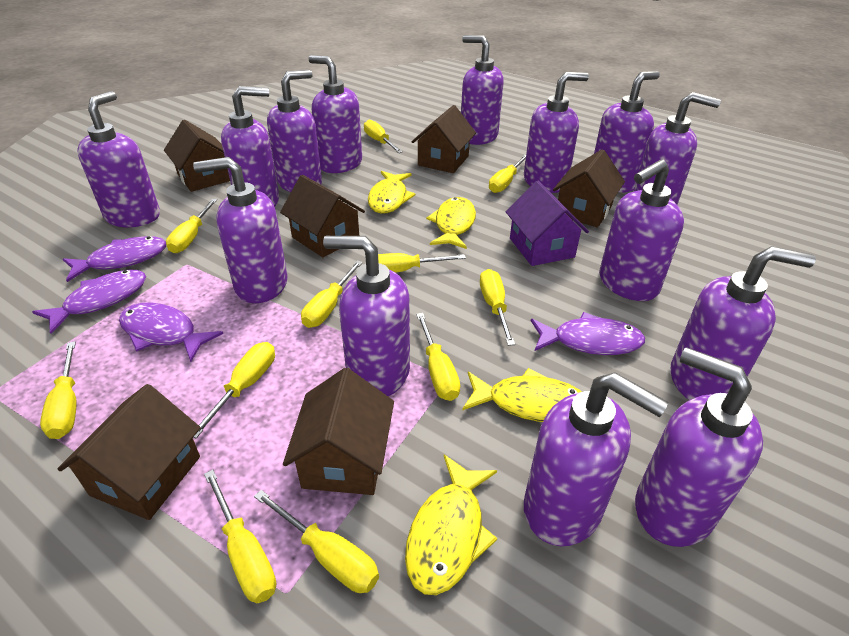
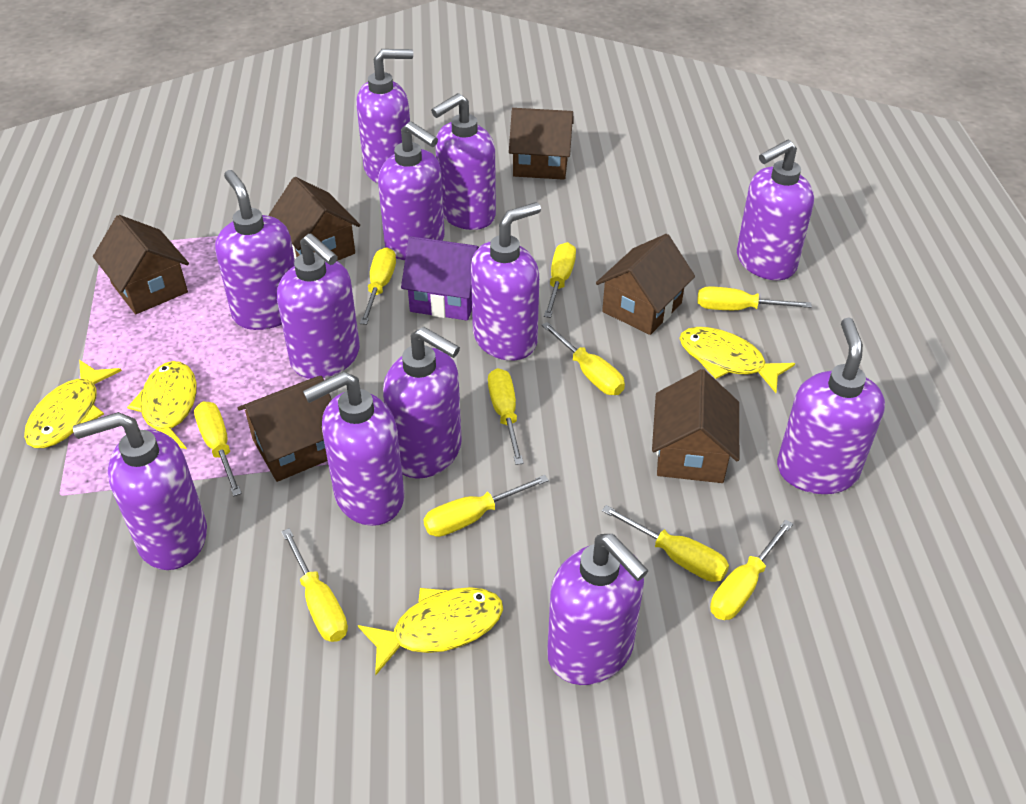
purple fish: [32,270,146,334] [63,236,166,282] [119,303,223,362] [531,312,645,355] = 4 -> none = 0
purple soap dispenser: [77,91,160,227] [193,157,288,303] [221,86,279,207] [267,70,322,192] [309,55,362,173] [323,236,410,396] [461,35,504,145] [524,72,589,193] [524,373,669,546] [594,71,660,192] [599,159,684,301] [633,92,721,205] [635,347,763,547] [671,246,816,400] = 14 -> [73,412,207,570] [215,170,295,330] [277,233,360,379] [303,371,404,526] [356,49,413,183] [378,121,445,260] [383,327,462,479] [431,93,496,230] [471,202,541,360] [547,534,649,685] [737,139,814,280] [777,317,885,494] = 12
yellow screwdriver: [40,341,76,439] [166,199,217,253] [193,342,275,438] [204,470,276,603] [254,490,379,593] [301,260,363,328] [364,120,403,153] [378,253,466,273] [416,313,460,401] [480,269,515,346] [489,155,526,193] = 11 -> [194,401,242,496] [281,528,348,642] [360,248,396,325] [424,475,549,537] [488,368,524,465] [542,322,625,395] [544,242,576,318] [602,505,729,582] [697,286,812,310] [710,520,793,620] = 10

